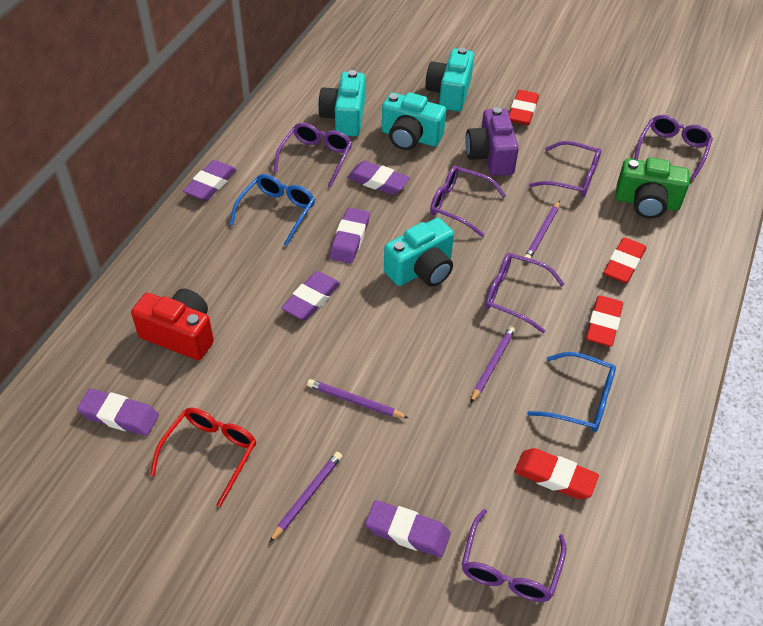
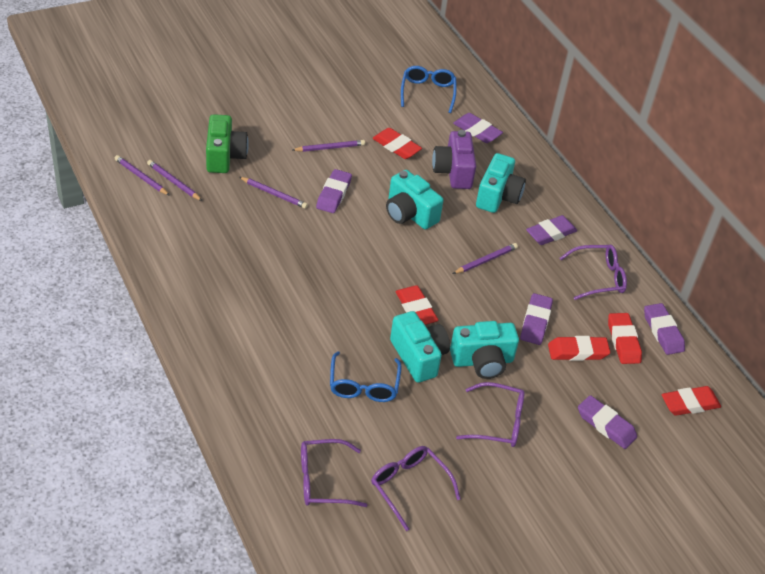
purple glasses: [274,123,352,187] [430,166,506,237] [462,509,566,602] [485,253,564,333] [529,141,601,197] [634,115,713,180] = 6 -> [301,439,367,507] [371,446,461,531] [456,382,525,447] [560,245,627,300] = 4
purple pencil: [269,452,342,543] [307,379,408,418] [471,326,516,403] [524,201,560,259] = 4 -> [114,155,170,196] [147,160,202,201] [239,177,308,209] [292,140,365,152] [453,243,518,274] = 5
red camera: [131,289,214,360] = 1 -> none = 0
red eraser: [509,90,539,125] [514,448,599,499] [586,295,623,347] [604,237,646,284] = 4 -> [372,128,422,159] [395,285,439,325] [548,336,610,361] [608,313,642,364] [661,386,721,416] = 5
red glasses: [150,408,256,507] = 1 -> none = 0

